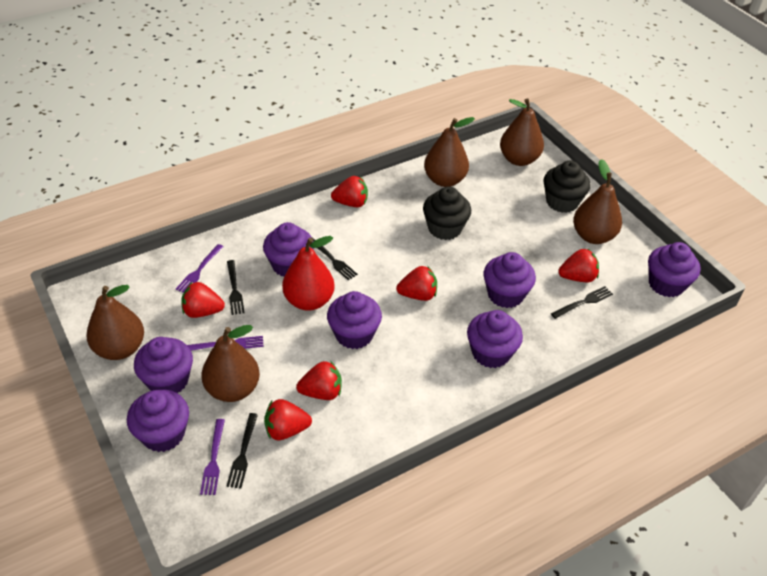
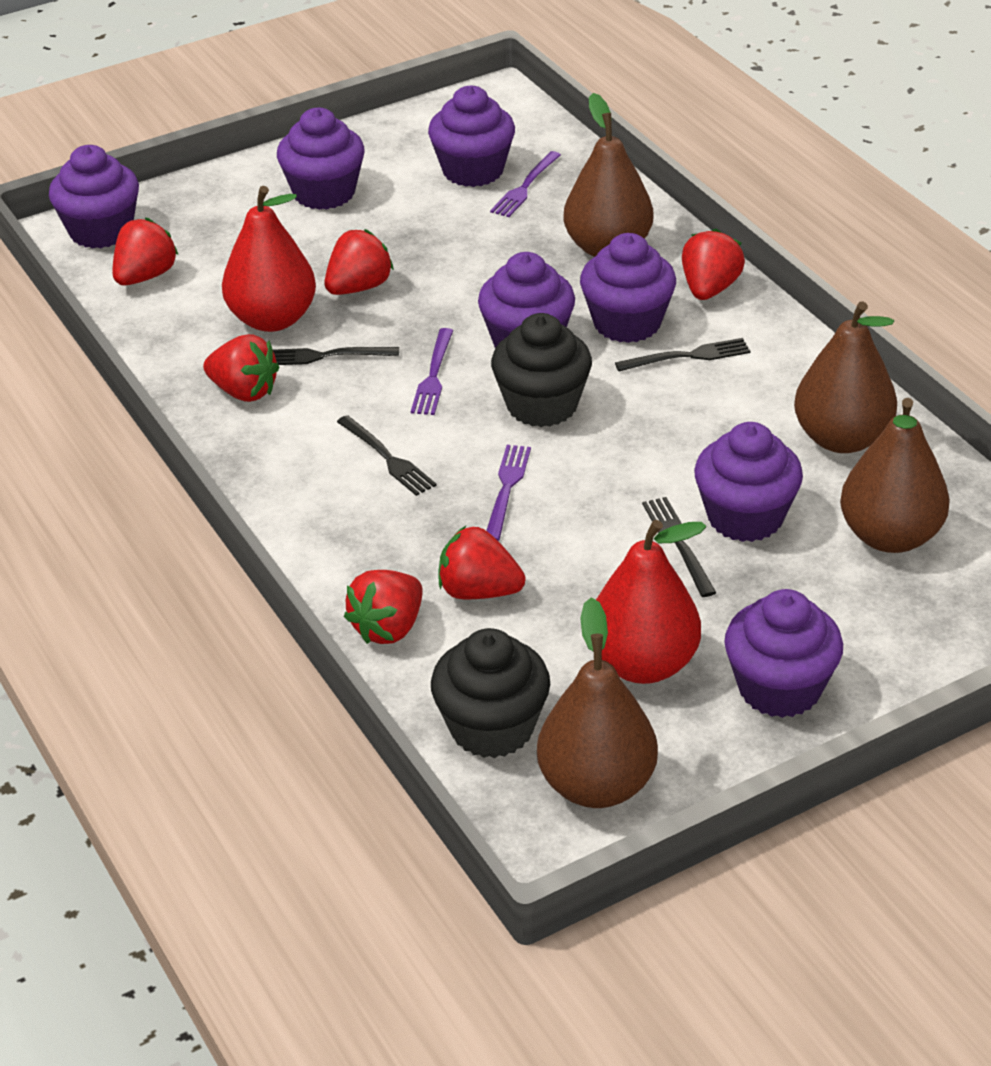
brown pear: [86,285,144,360] [201,325,260,402] [424,117,475,187] [500,98,544,166] [573,159,622,244] = 5 -> [537,597,658,808] [563,93,653,257] [794,301,897,453] [840,398,950,553] = 4
red pear: [282,236,335,311] = 1 -> [222,186,316,332] [596,520,707,684] = 2

